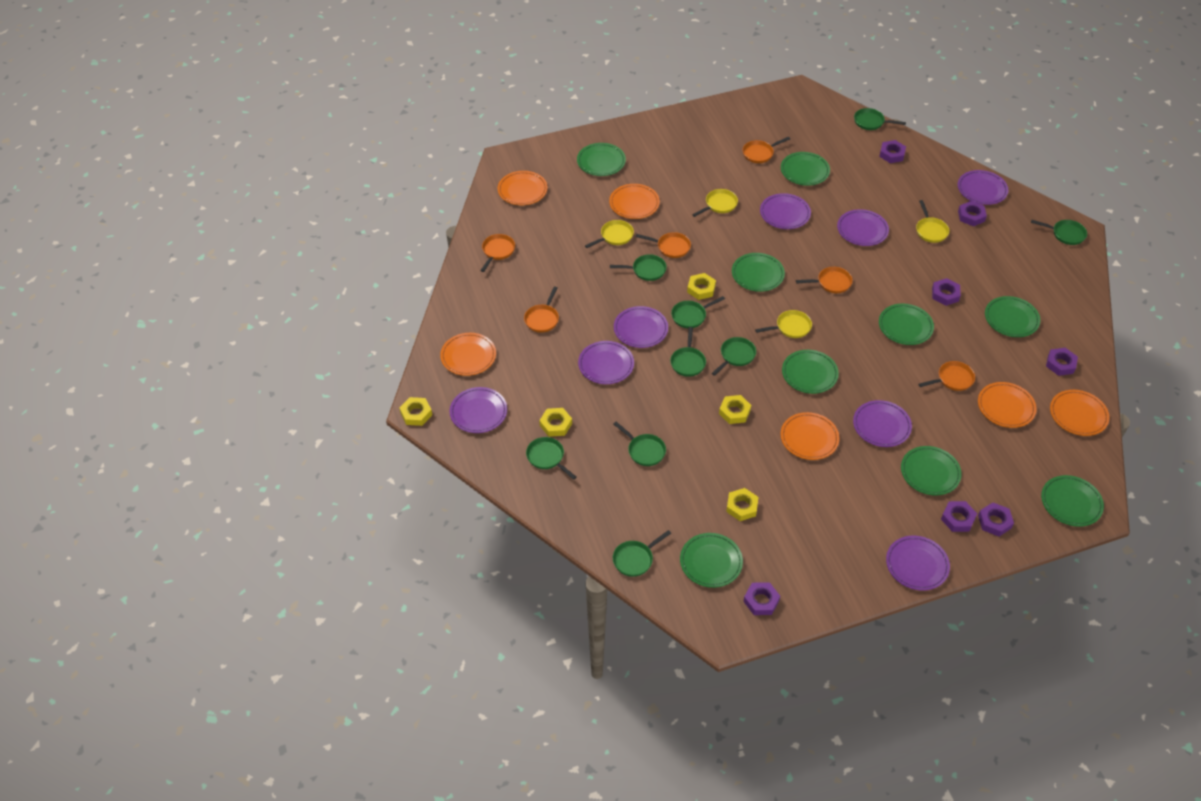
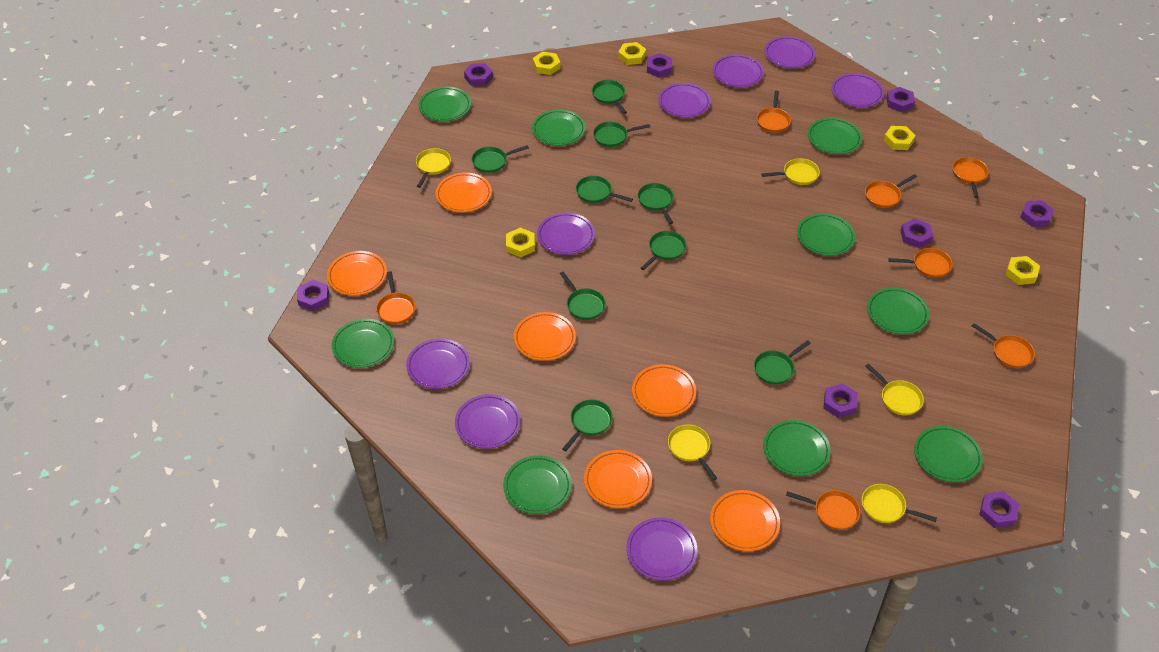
orange pan: [480,234,515,272] [524,287,559,333] [636,232,691,258] [743,137,790,163] [796,267,853,293] [919,361,975,391] = 6 -> [376,271,415,324] [757,91,791,133] [786,490,860,530] [865,174,917,208] [888,248,953,278] [953,157,989,198] [972,323,1035,368] = 7
purple nut: [743,582,780,615] [879,140,906,163] [932,278,961,306] [941,501,977,532] [958,201,987,226] [978,502,1014,536] [1046,348,1078,376] = 7 -> [297,280,329,311] [464,63,493,86] [647,53,672,78] [823,383,858,418] [886,87,915,112] [900,218,933,248] [979,491,1019,528] [1020,200,1054,227] = 8
yellow pan: [585,220,634,248] [692,189,738,217] [755,310,812,338] [916,200,949,243] = 4 -> [416,148,451,188] [668,424,717,480] [761,158,820,185] [862,484,937,523] [865,364,924,416] = 5

